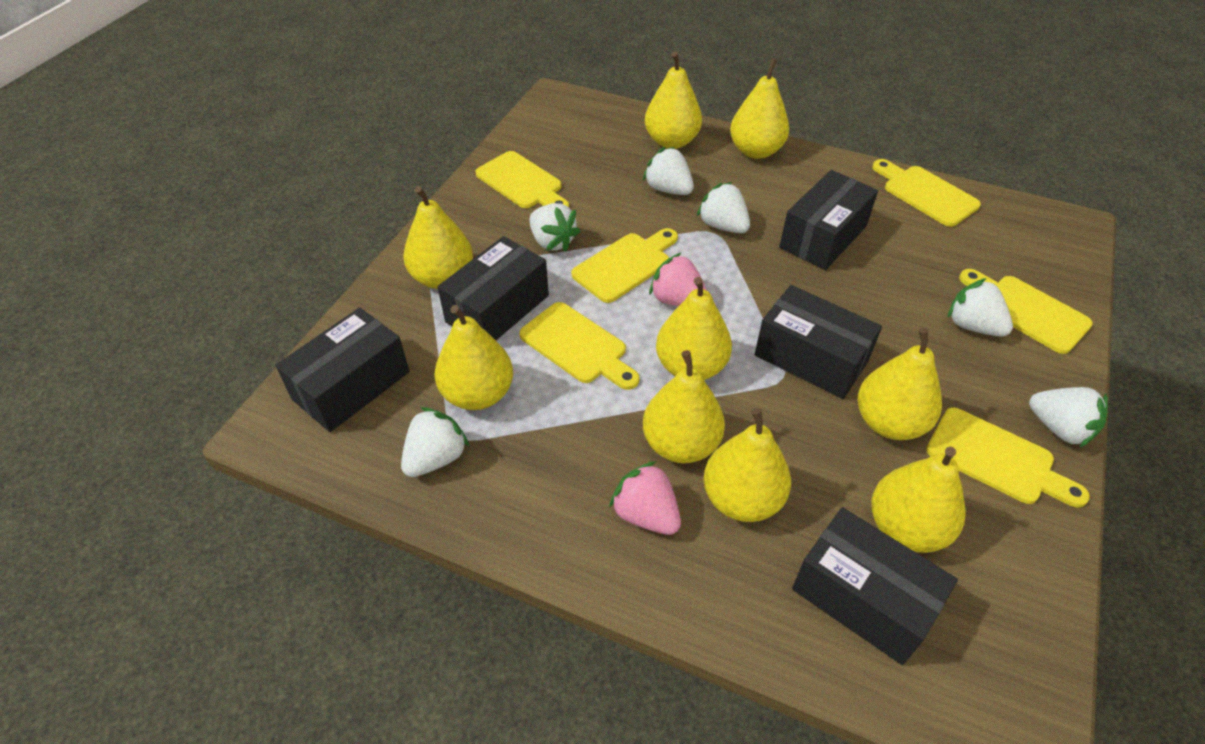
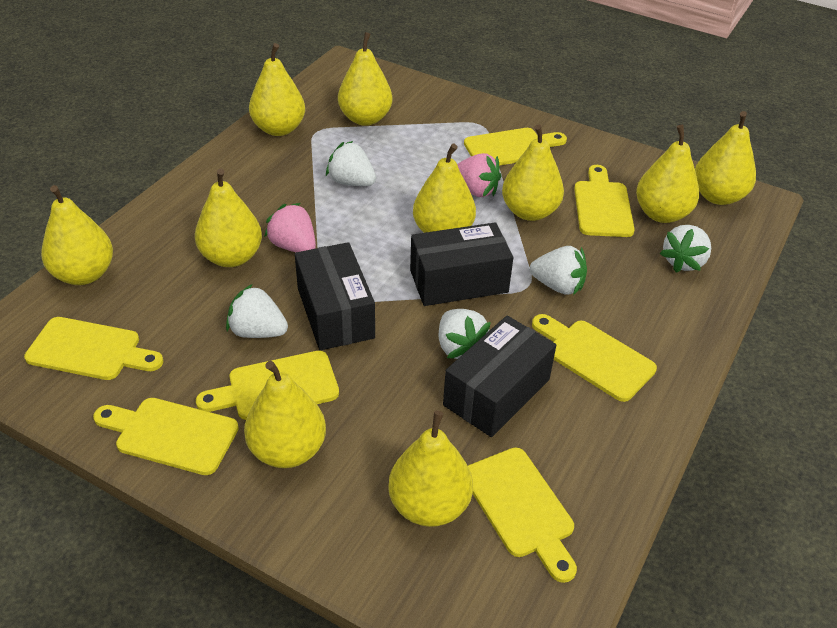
black box: [275,308,410,432] [438,236,549,340] [755,285,882,399] [779,170,878,270] [792,507,958,665] = 5 -> [295,242,375,350] [410,222,513,306] [443,316,556,437] = 3
white strawberry: [401,407,470,477] [530,203,580,252] [643,147,694,195] [697,182,750,233] [948,278,1013,337] [1029,387,1108,448] = 6 -> [226,284,288,338] [326,141,376,186] [439,309,490,359] [529,246,587,295] [660,225,711,273] = 5
yellow cutting board: [475,151,569,208] [519,302,640,390] [571,228,678,303] [872,159,981,227] [926,407,1090,507] [959,269,1093,354] = 6 -> [24,317,164,380] [93,398,239,475] [196,351,339,420] [464,128,567,166] [468,447,577,583] [532,314,657,402] [574,165,635,237] = 7
yellow pear: [403,186,473,289] [434,305,513,410] [643,350,725,463] [645,52,702,149] [656,277,732,380] [703,408,791,522] [730,58,789,159] [858,328,942,440] [871,446,966,553] = 9 -> [41,185,113,285] [195,168,262,267] [244,361,326,468] [249,43,305,136] [338,32,392,126] [388,410,473,527] [413,144,476,233] [502,124,564,221] [636,125,699,223] [695,111,756,205] = 10

